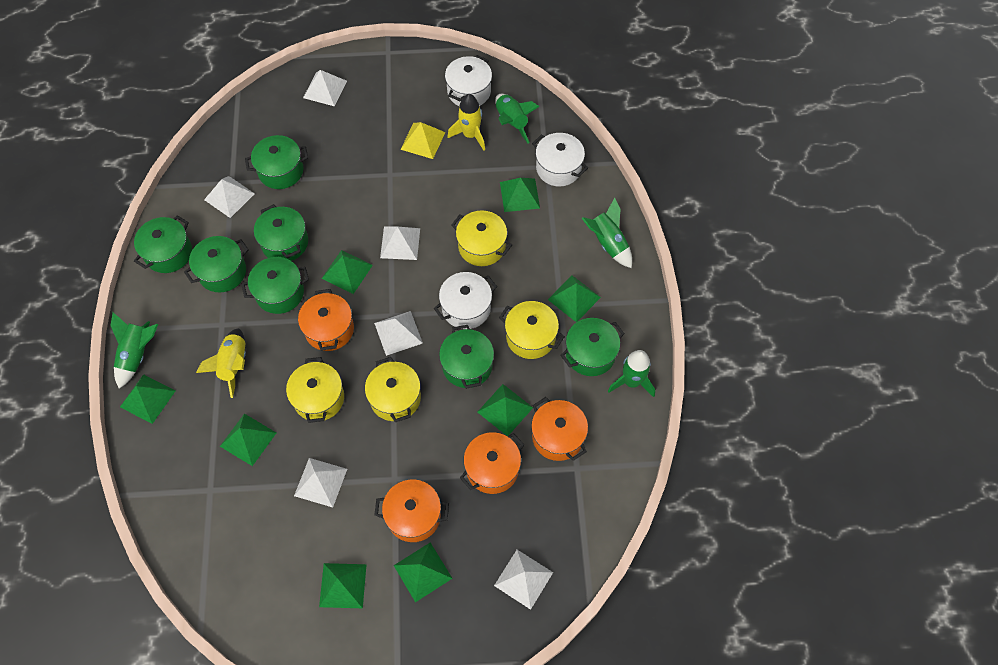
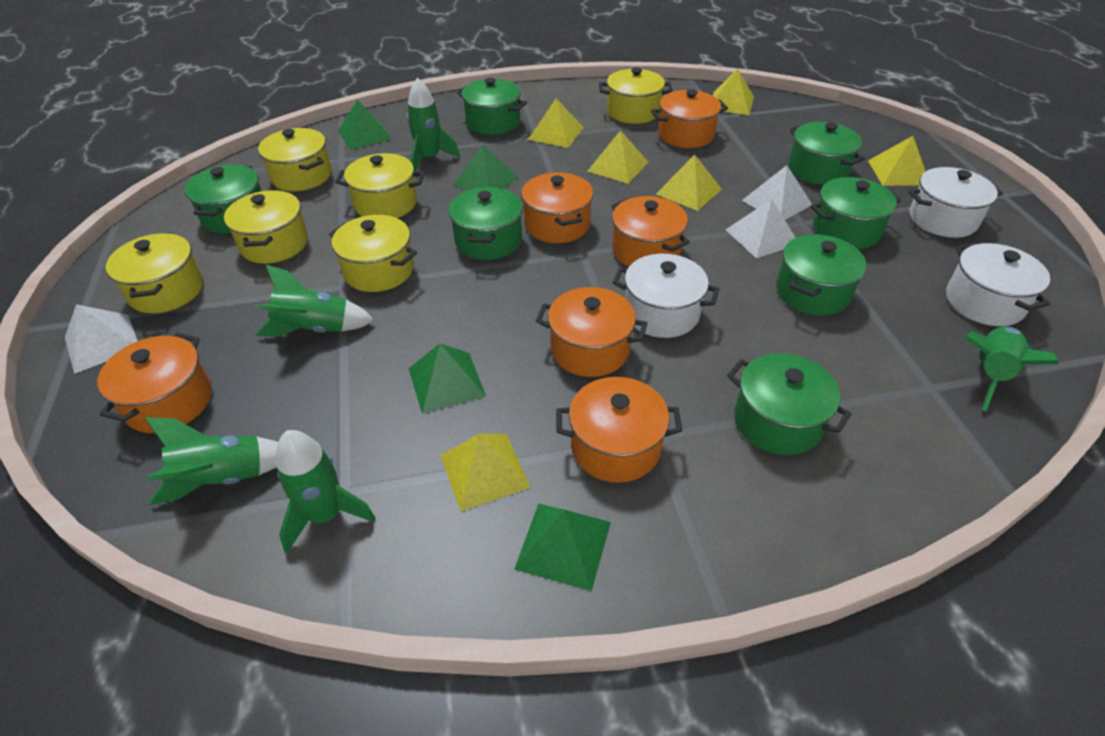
green pyramid: [120,374,175,424] [220,414,276,466] [319,563,367,608] [322,250,373,294] [394,543,453,602] [478,384,533,436] [500,178,540,212] [548,275,601,322] = 8 -> [338,100,392,150] [408,344,486,414] [453,144,518,191] [514,503,611,591] = 4
green rocket: [110,312,158,388] [495,94,540,144] [582,198,632,268] [608,350,655,397] = 4 -> [145,417,278,505] [254,264,375,337] [276,430,376,553] [407,78,460,172] [964,326,1059,411] = 5
orange pot: [298,289,354,351] [374,479,449,542] [460,432,524,494] [531,397,588,461] = 4 -> [97,333,212,433] [521,172,593,243] [536,287,647,377] [556,377,682,483] [611,196,690,267] [651,89,728,148] = 6
white pyramid: [204,176,255,218] [294,458,347,507] [303,70,347,106] [374,311,423,356] [380,227,420,260] [494,550,553,610] = 6 -> [65,304,138,374] [726,199,796,259] [742,165,812,220] = 3
yellow pot: [286,357,344,423] [365,357,421,422] [451,210,512,266] [499,301,565,359] = 4 -> [106,232,203,313] [224,190,308,264] [258,128,331,191] [329,215,417,292] [335,153,424,218] [599,67,673,124] = 6
yellow pyramid: [400,122,445,159] = 1 -> [440,434,531,512] [528,99,584,148] [587,130,648,184] [656,155,722,211] [713,69,754,115] [868,136,926,186] = 6
yellow rocket: [196,328,246,398] [447,94,485,151] = 2 -> none = 0

